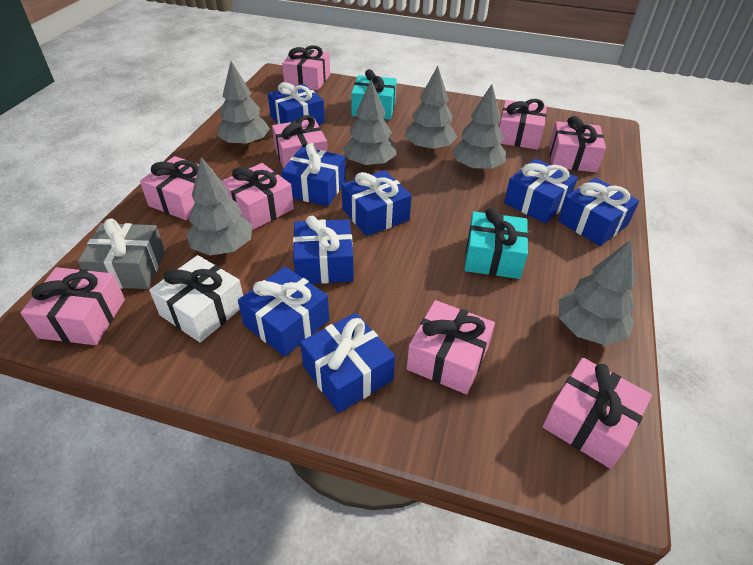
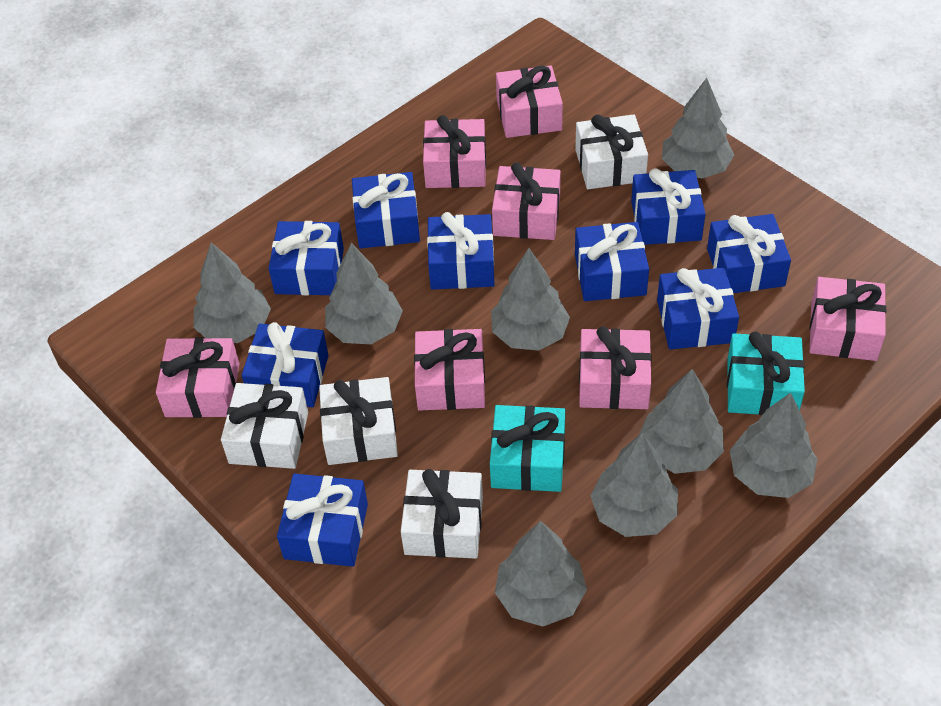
blue gift: [238,267,329,357] [268,82,325,125] [281,143,346,206] [293,216,354,284] [300,313,395,413] [342,170,412,236] [504,159,578,224] [558,178,639,246] = 8 -> [242,322,329,408] [269,221,344,295] [277,474,368,567] [352,172,420,249] [427,212,495,290] [575,222,649,301] [631,168,706,245] [657,268,739,350] [707,214,791,293] = 9
grey gift: [78,219,165,289] = 1 -> none = 0
grey tree: [186,157,253,256] [217,61,270,147] [343,80,397,167] [405,66,457,151] [452,84,506,171] [559,240,636,345] = 6 -> [193,242,271,343] [325,243,403,344] [491,248,570,351] [495,521,587,627] [590,432,678,537] [639,369,724,474] [662,78,734,178] [730,392,818,498] = 8
pink gift: [20,267,125,345] [140,156,213,220] [222,163,294,230] [272,115,328,168] [282,45,330,90] [407,300,495,394] [499,99,547,150] [542,358,652,469] [549,116,606,172] = 9 -> [156,337,240,418] [414,329,485,411] [423,115,486,188] [492,163,561,240] [496,66,563,138] [579,326,652,409] [810,277,886,361] = 7
white gift: [149,255,243,343] = 1 -> [221,383,308,469] [319,377,398,465] [401,469,483,559] [575,114,648,189] = 4

